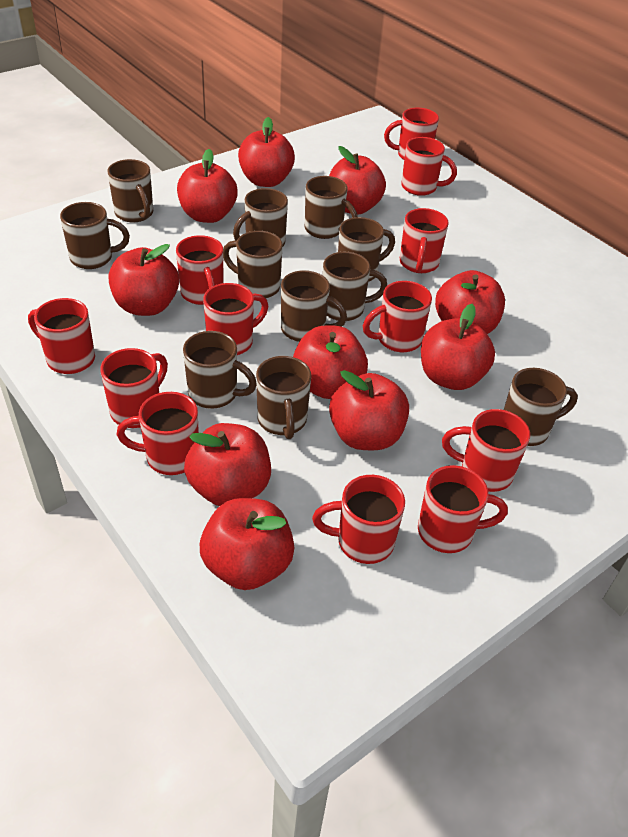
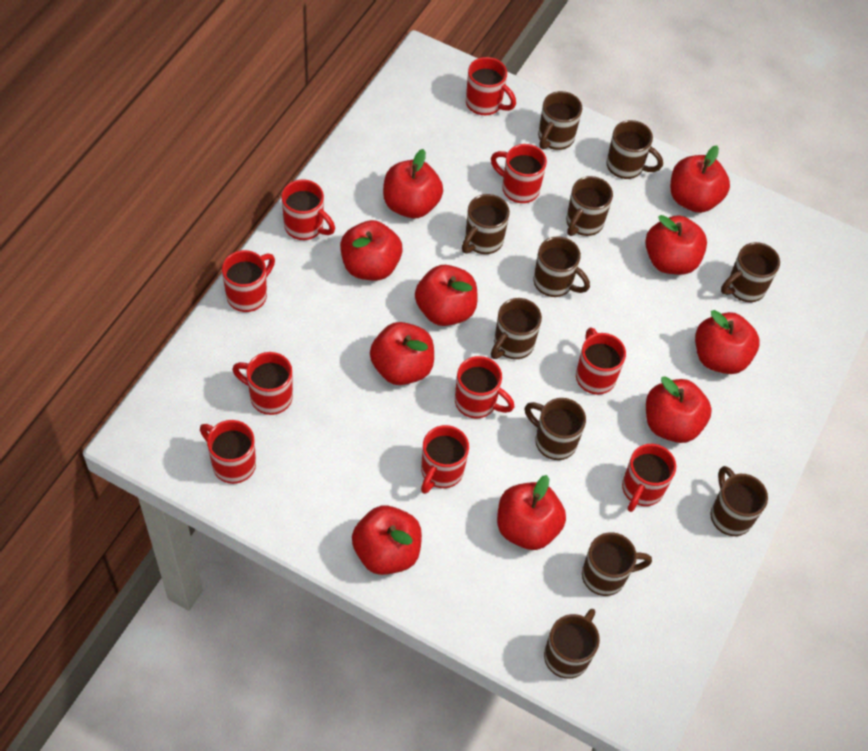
red mug: [28,298,95,374] [100,348,168,428] [117,392,199,475] [176,235,223,305] [203,283,268,355] [312,475,405,564] [363,281,432,352] [384,108,439,160] [400,208,449,273] [401,137,457,196] [418,465,508,553] [442,409,530,492] = 12 -> [200,420,256,484] [222,250,275,312] [232,352,293,415] [281,179,335,240] [421,425,469,494] [455,356,515,418] [466,57,516,115] [491,144,547,203] [576,328,626,395] [622,444,676,512] = 10

